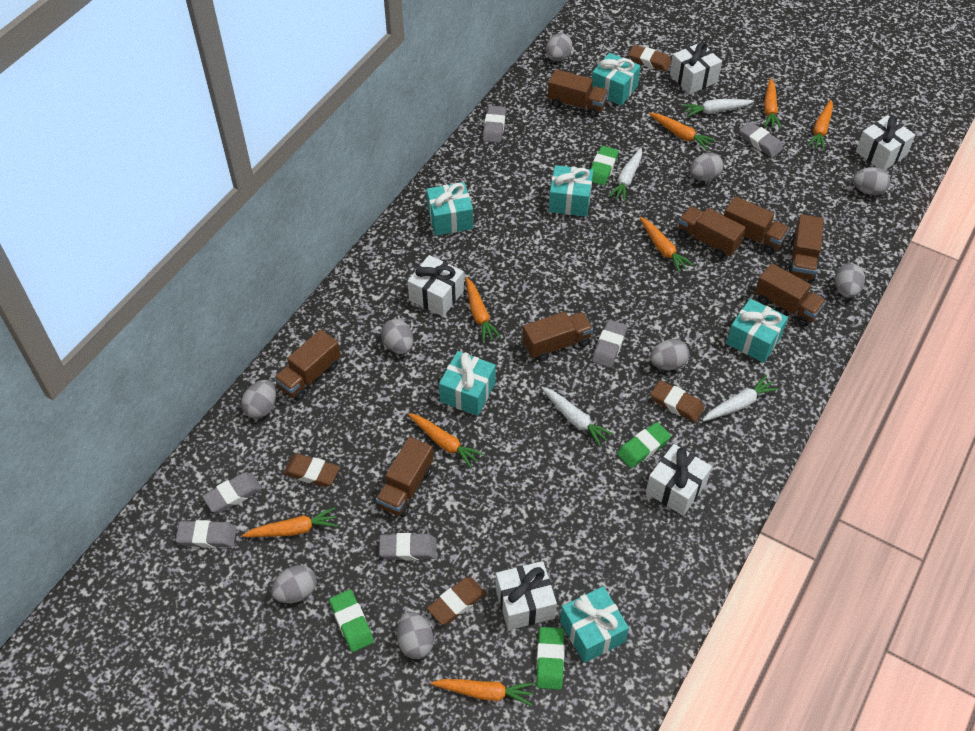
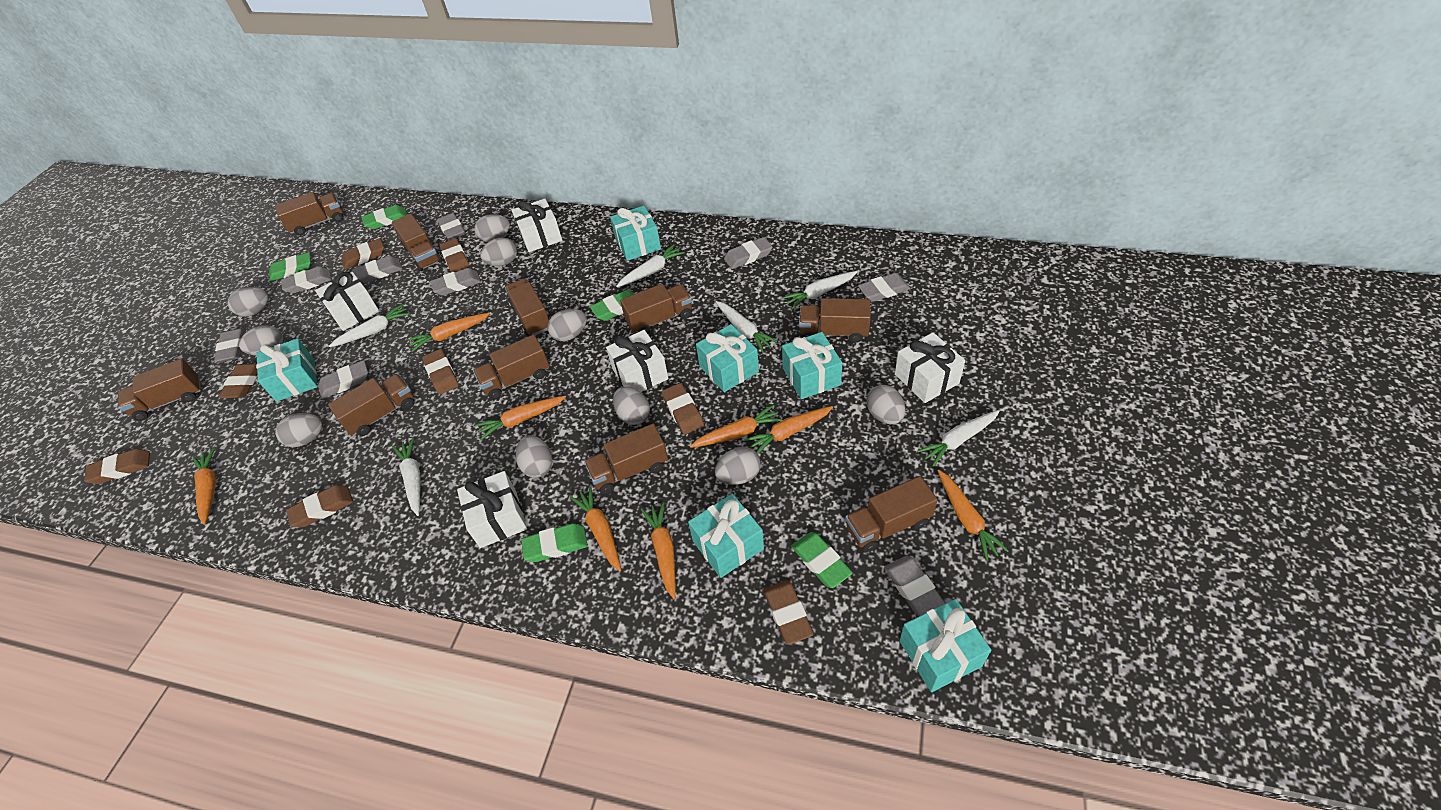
brown eraser: [283,454,340,487] [427,577,486,625] [628,45,672,71] [650,380,704,422] = 4 -> [84,449,150,484] [218,363,257,398] [286,485,353,527] [341,238,384,269] [422,349,459,395] [439,238,470,272] [662,383,704,435] [763,580,814,645] = 8
brown truck: [274,329,341,401] [376,437,434,517] [522,312,593,361] [548,69,608,117] [678,206,746,258] [724,196,790,254] [755,263,826,327] [787,214,824,282] = 8 -> [118,359,201,421] [275,192,343,236] [328,374,415,436] [392,214,442,271] [473,335,550,399] [505,279,550,336] [584,424,668,494] [620,284,692,334] [799,298,871,343] [845,476,938,552] = 10
green eraser: [329,590,374,652] [536,627,565,690] [591,146,619,185] [617,422,671,468] = 4 -> [269,252,311,282] [361,205,407,229] [521,523,588,562] [590,290,635,321] [791,532,853,588] = 5
grey egg: [241,380,276,419] [271,565,317,603] [381,319,414,354] [397,611,434,659] [546,33,572,61] [650,339,689,370] [690,153,724,181] [835,263,865,298] [853,167,891,195] = 9 -> [227,287,268,317] [239,325,283,356] [275,413,322,447] [474,214,510,242] [480,237,517,266] [516,435,552,478] [548,309,587,341] [613,386,650,425] [715,447,761,485] [867,385,905,424] = 10
grey eraser: [176,520,237,548] [202,472,262,513] [379,533,437,561] [483,106,506,143] [592,320,627,368] [739,122,783,157] = 6 -> [214,328,246,363] [281,266,332,293] [318,360,368,399] [352,256,403,283] [430,268,481,296] [437,213,465,240] [724,237,773,269] [858,273,910,302] [884,556,945,616] = 9
white carrot: [542,387,614,447] [608,148,642,202] [682,99,754,117] [703,375,779,421] = 4 -> [329,304,410,347] [392,438,421,516] [616,244,685,287] [716,301,778,352] [782,271,858,309] [917,410,1000,467] = 6

